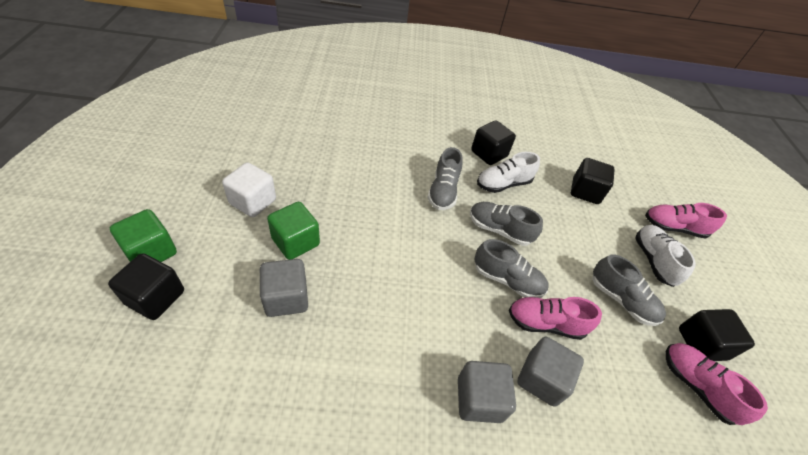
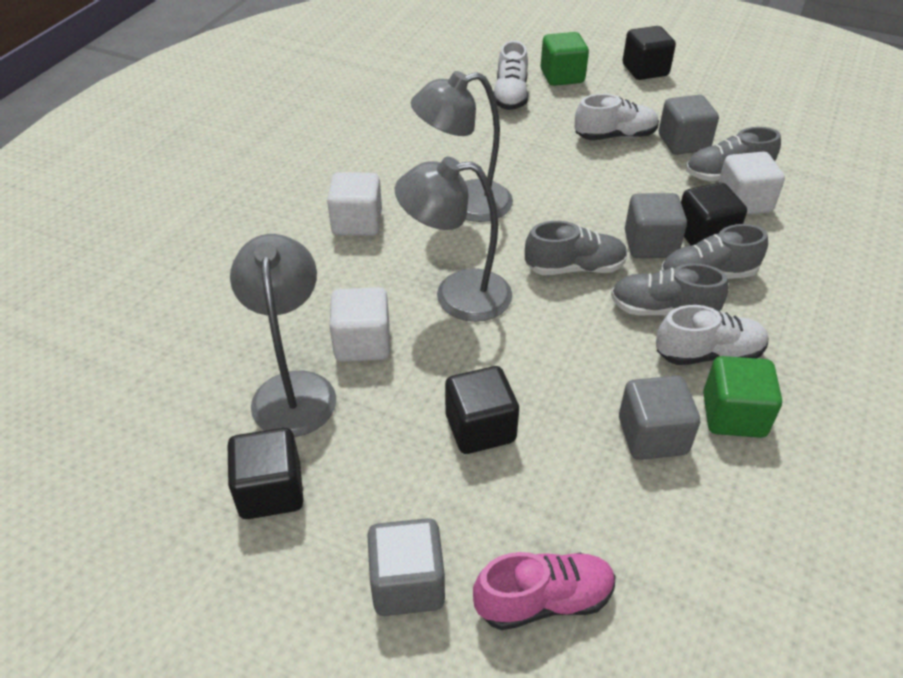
grey cube: [260,259,308,317] [458,361,516,423] [517,337,584,407] = 3 -> [367,518,445,616] [619,375,700,460] [625,193,687,258] [659,95,719,155] = 4
grey lamp: none = 0 -> [230,234,336,437] [395,157,512,322] [411,71,513,222] = 3
pink shoe: [509,297,602,340] [645,203,727,239] [666,343,768,425] = 3 -> [473,552,615,630] = 1
white cube: [222,162,276,217] = 1 -> [327,172,382,236] [330,287,390,362] [718,151,785,215] = 3
white shoe: [477,152,540,193] [635,225,696,287] = 2 -> [493,41,528,110] [575,94,659,140] [656,305,768,365] = 3

